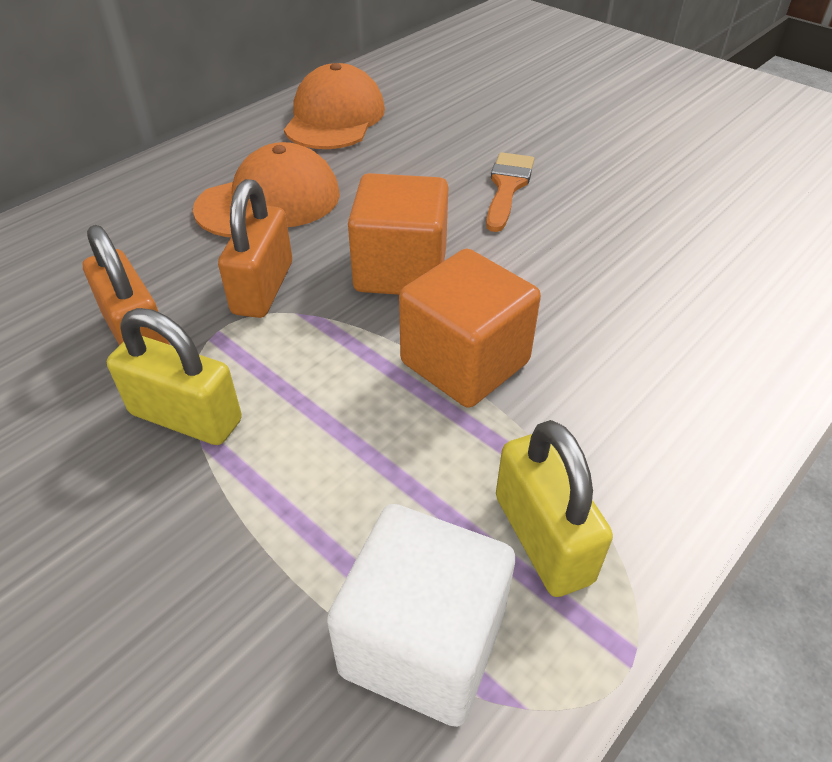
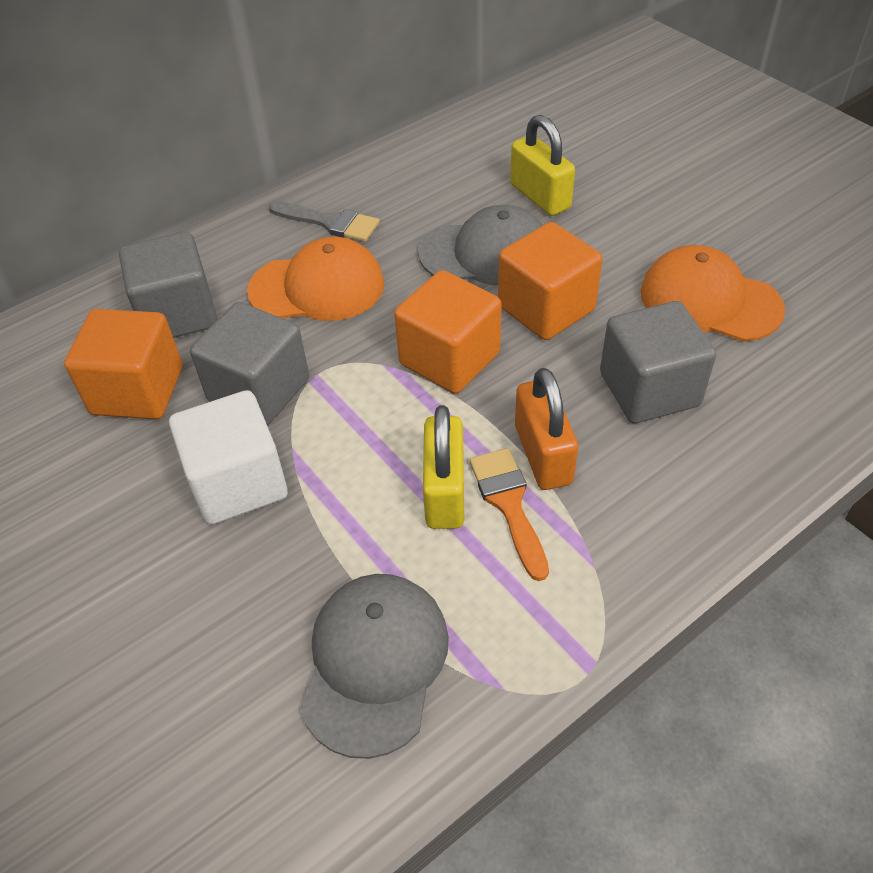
grey brush: none = 0 -> [269,201,379,242] = 1
grey cap: none = 0 -> [300,574,449,759] [418,205,543,285] = 2
grey cube: none = 0 -> [119,232,218,338] [190,302,309,425] [600,301,716,423] = 3
orange cube: [348,173,449,295] [399,249,541,408] = 2 -> [64,309,182,419] [394,270,502,394] [498,222,603,340] = 3
orange padlock: [83,225,170,345] [218,179,292,318] = 2 -> [515,368,578,490] = 1

